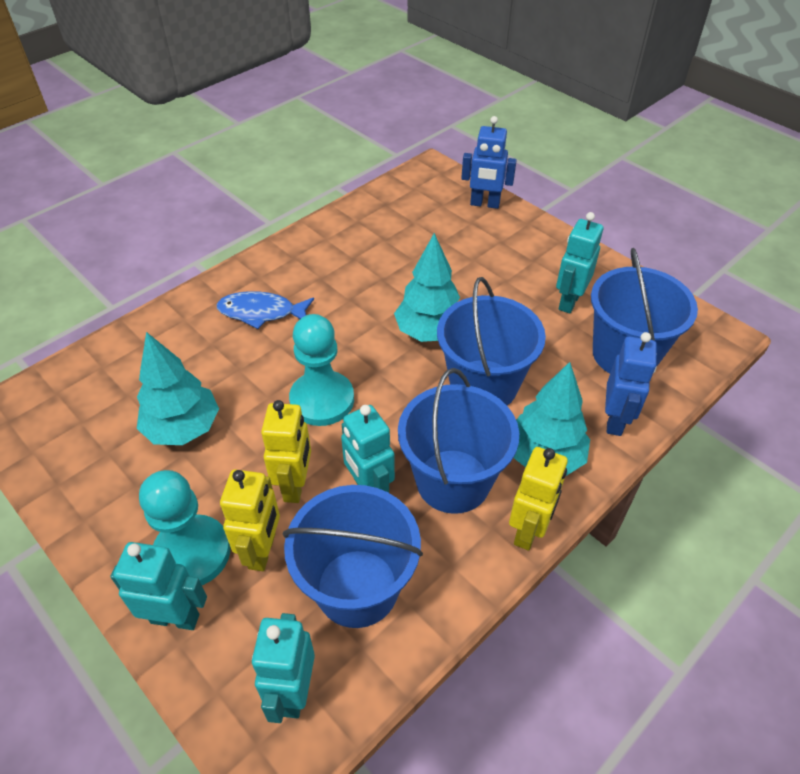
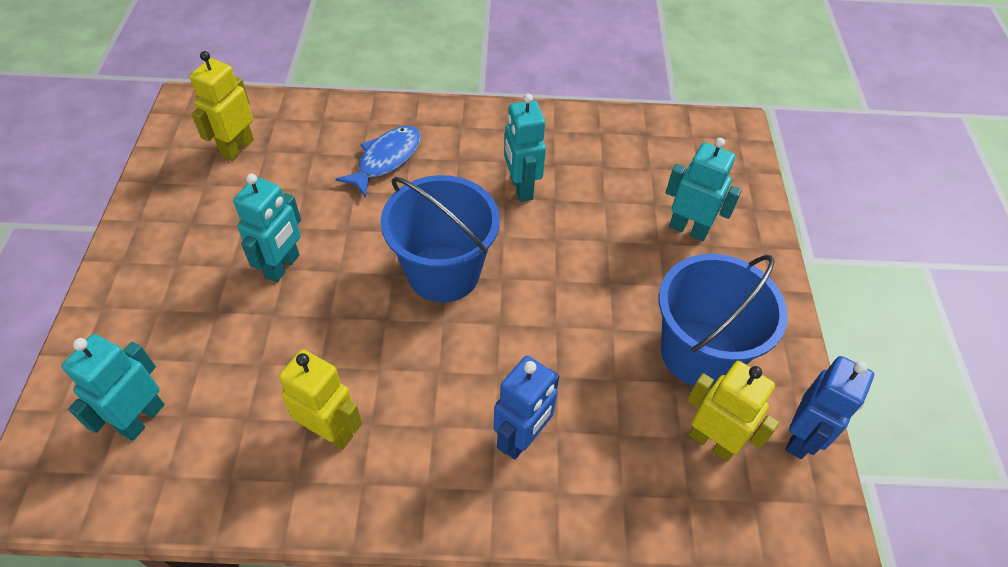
blue bucket: [283,485,423,628] [398,368,519,514] [437,277,546,406] [591,248,698,373] = 4 -> [381,175,500,302] [659,254,788,388] = 2
turquoise pawn: [139,470,230,585] [289,314,354,426] = 2 -> none = 0
turquoise tree: [137,332,219,445] [394,233,460,342] [514,362,590,476] = 3 -> none = 0

